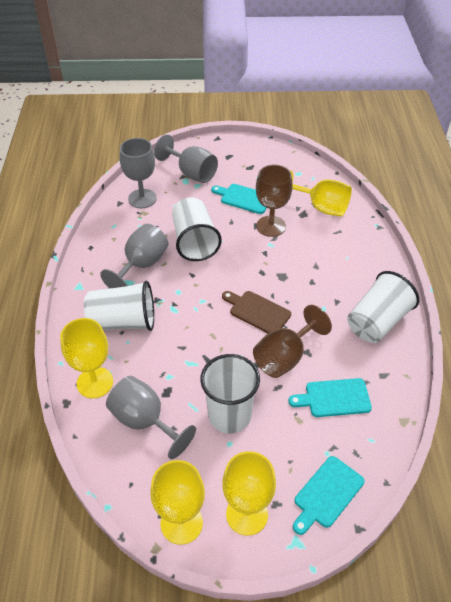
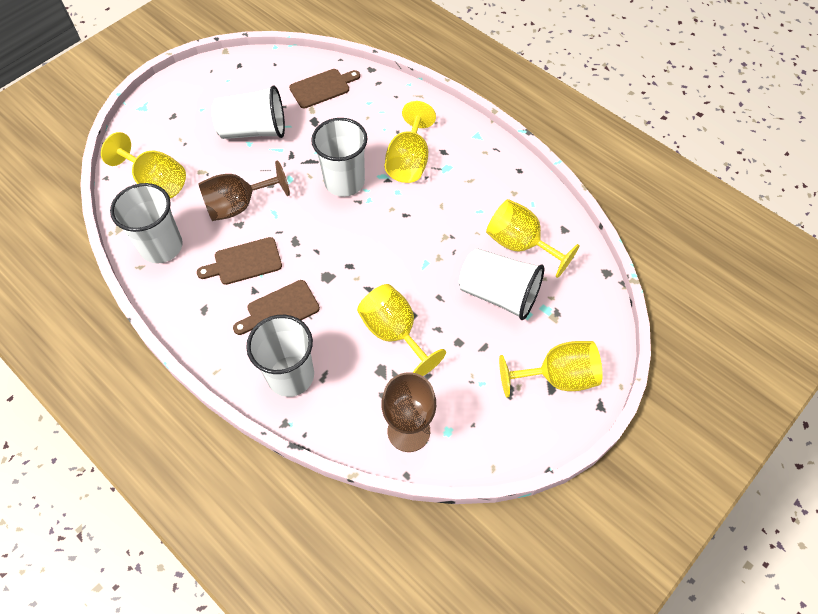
brown cutting board: [222,291,291,333] = 1 -> [197,237,282,285] [233,280,320,335] [289,69,360,109] = 3
grey goblet: [100,224,168,288] [106,376,196,459] [120,138,157,208] [154,134,218,183] = 4 -> none = 0
turquoise cutting board: [211,184,267,214] [288,378,372,417] [293,456,364,535] = 3 -> none = 0
white cup: [84,281,154,331] [172,197,222,261] [200,354,260,433] [347,271,419,343] = 4 -> [110,183,183,263] [211,85,285,139] [246,315,314,397] [311,118,368,197] [459,248,544,320] = 5
yellow goblet: [60,318,113,398] [150,460,205,545] [222,451,276,536] [291,171,352,217] = 4 -> [101,132,186,198] [357,284,446,376] [385,101,436,183] [486,199,579,278] [499,341,603,397] = 5

